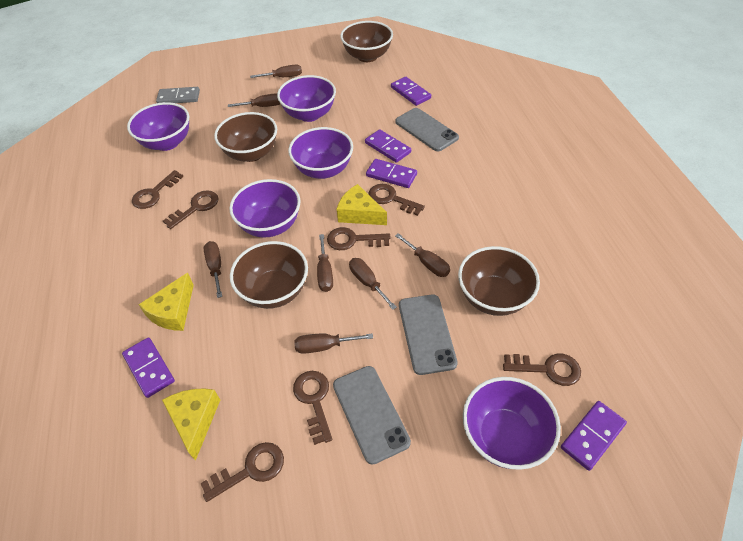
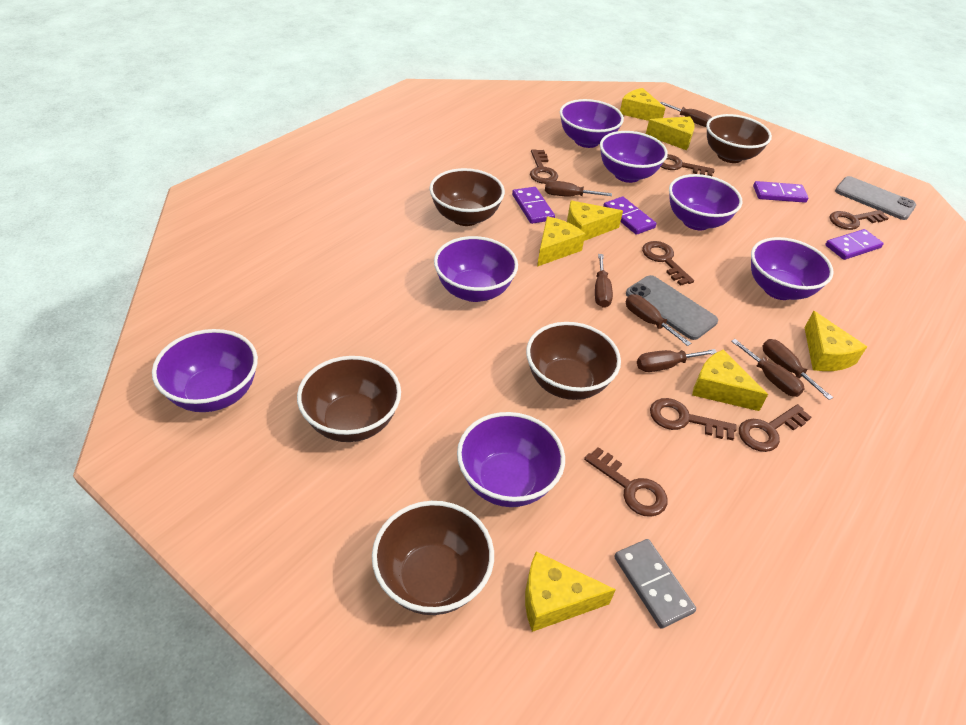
brown bowl: [214,112,277,162] [230,241,308,309] [340,21,393,62] [458,246,540,316] = 4 -> [297,356,401,442] [372,501,494,615] [429,168,505,226] [526,322,621,400] [706,114,772,163] = 5
grey phone: [333,366,411,465] [395,108,459,151] [399,294,458,375] = 3 -> [626,275,718,340] [835,176,916,220] = 2
purple bowl: [127,102,189,151] [229,179,300,238] [277,75,336,122] [288,127,353,179] [463,377,561,470] = 5 -> [152,329,258,412] [434,236,518,302] [457,412,565,507] [560,99,624,148] [600,131,668,183] [669,174,742,230] [751,237,834,300] = 7
purple domino: [122,337,175,398] [365,129,411,163] [366,159,417,188] [391,77,431,106] [561,401,627,471] = 5 -> [512,187,555,224] [603,197,656,235] [753,181,809,203] [825,229,884,260] = 4
yellow cheese: [139,273,194,331] [162,388,220,461] [337,184,387,225] = 3 -> [525,552,616,632] [537,216,585,267] [567,200,623,241] [620,88,666,121] [646,117,695,150] [692,350,768,411] [804,311,867,371] = 7

